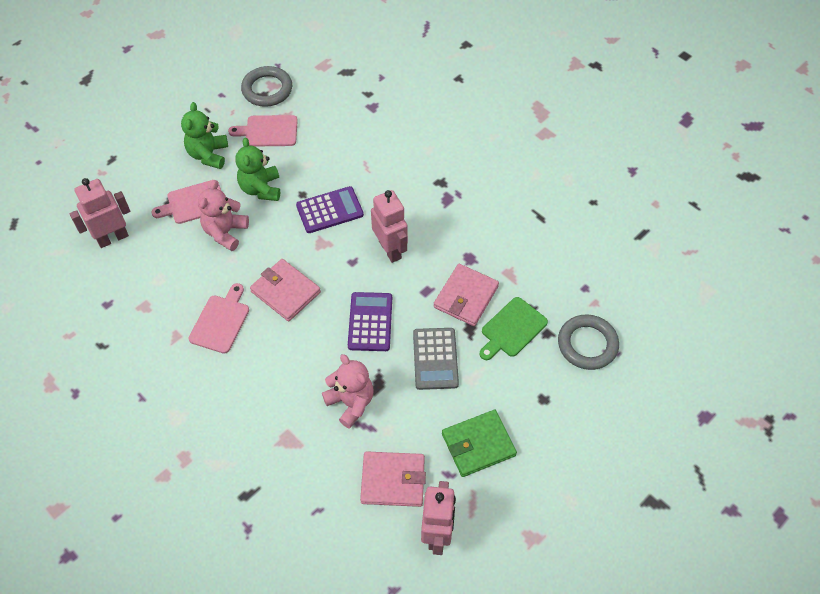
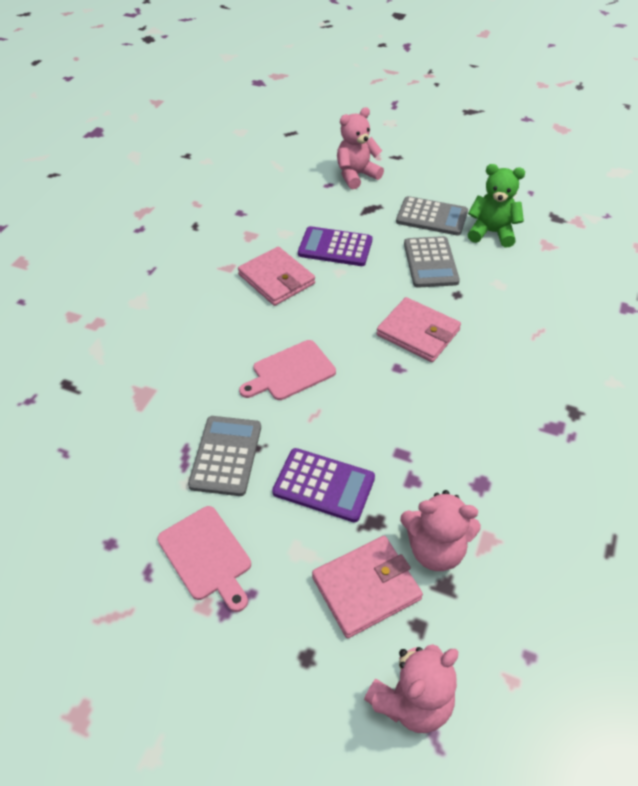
green cutting board: [479,297,548,360] = 1 -> none = 0
green teddy bear: [181,102,228,169] [235,138,280,201] = 2 -> [468,164,525,247] = 1
green wallet: [442,410,517,477] = 1 -> none = 0
grey calculator: [413,328,459,390] = 1 -> [188,416,261,496] [396,196,468,236] [404,236,460,288] = 3
grey ring: [241,66,292,107] [558,314,619,370] = 2 -> none = 0
pink cutting board: [151,180,221,224] [189,283,249,354] [228,115,298,147] = 3 -> [157,506,251,612] [239,340,336,400] = 2
pink robot: [69,178,130,248] [371,190,408,263] [421,481,456,555] = 3 -> none = 0
pink teddy bear: [198,180,249,251] [322,354,374,429] = 2 -> [337,107,384,189] [364,644,458,733] [400,490,481,571] = 3

